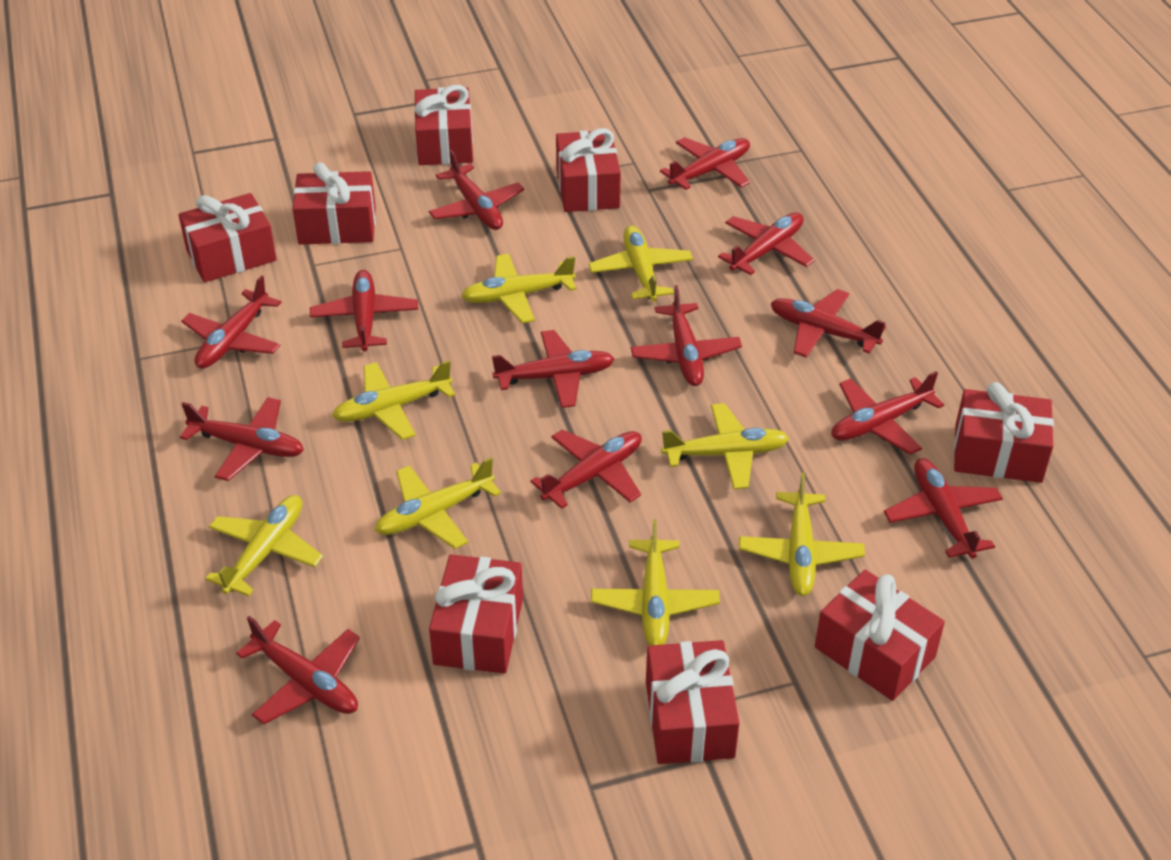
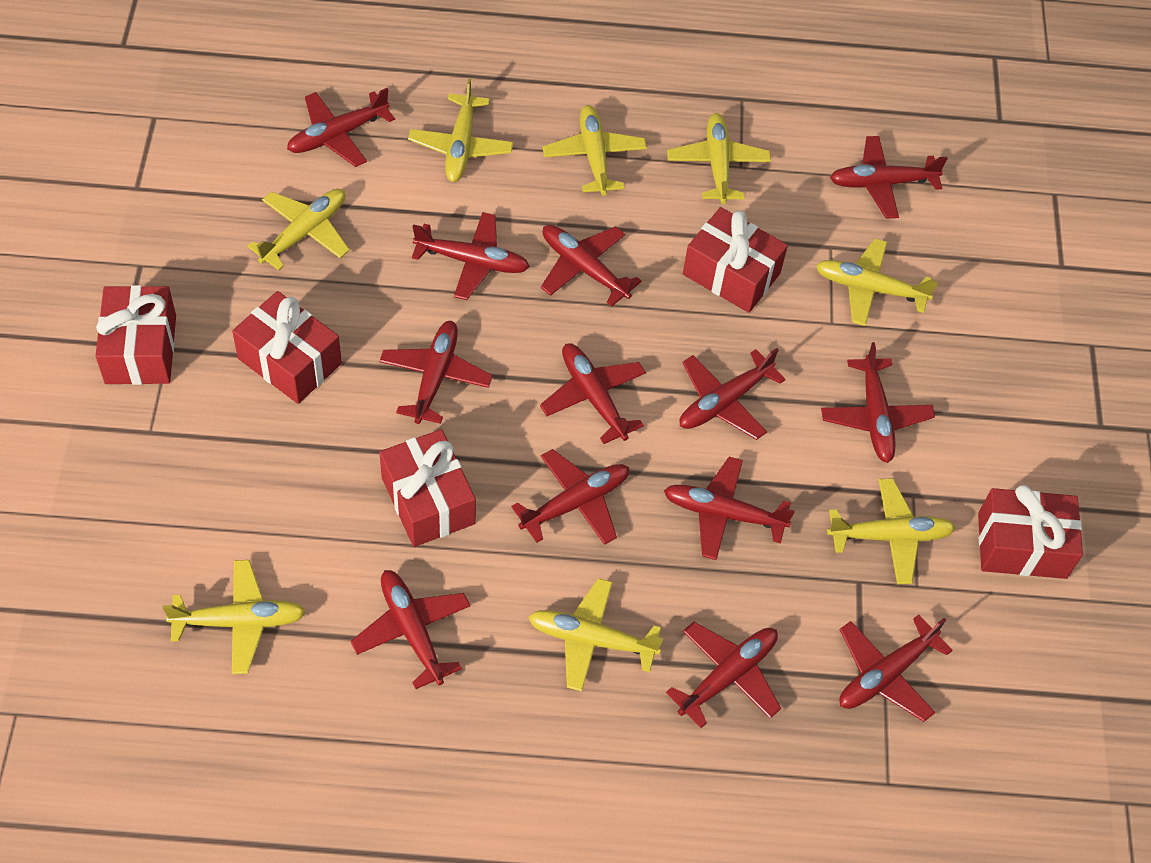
red gift: [178,193,277,282] [293,162,376,245] [414,85,473,165] [429,555,523,674] [556,128,621,212] [646,640,739,764] [815,570,945,701] [954,382,1054,483] = 8 -> [95,285,176,385] [232,291,342,404] [379,429,476,547] [683,207,788,313] [978,485,1083,579] = 5

